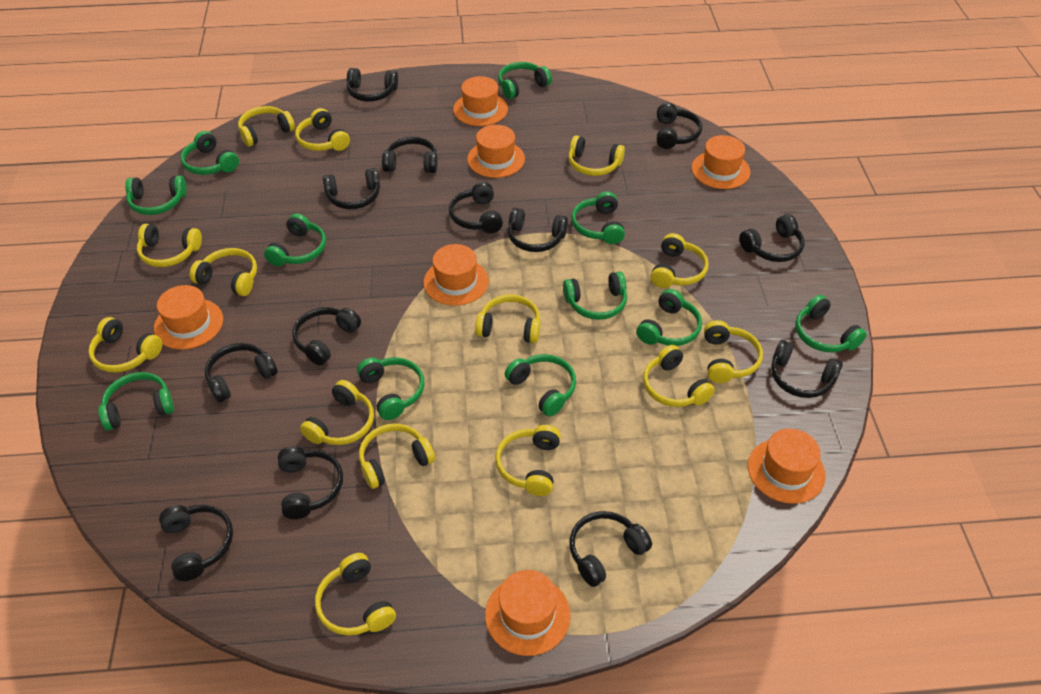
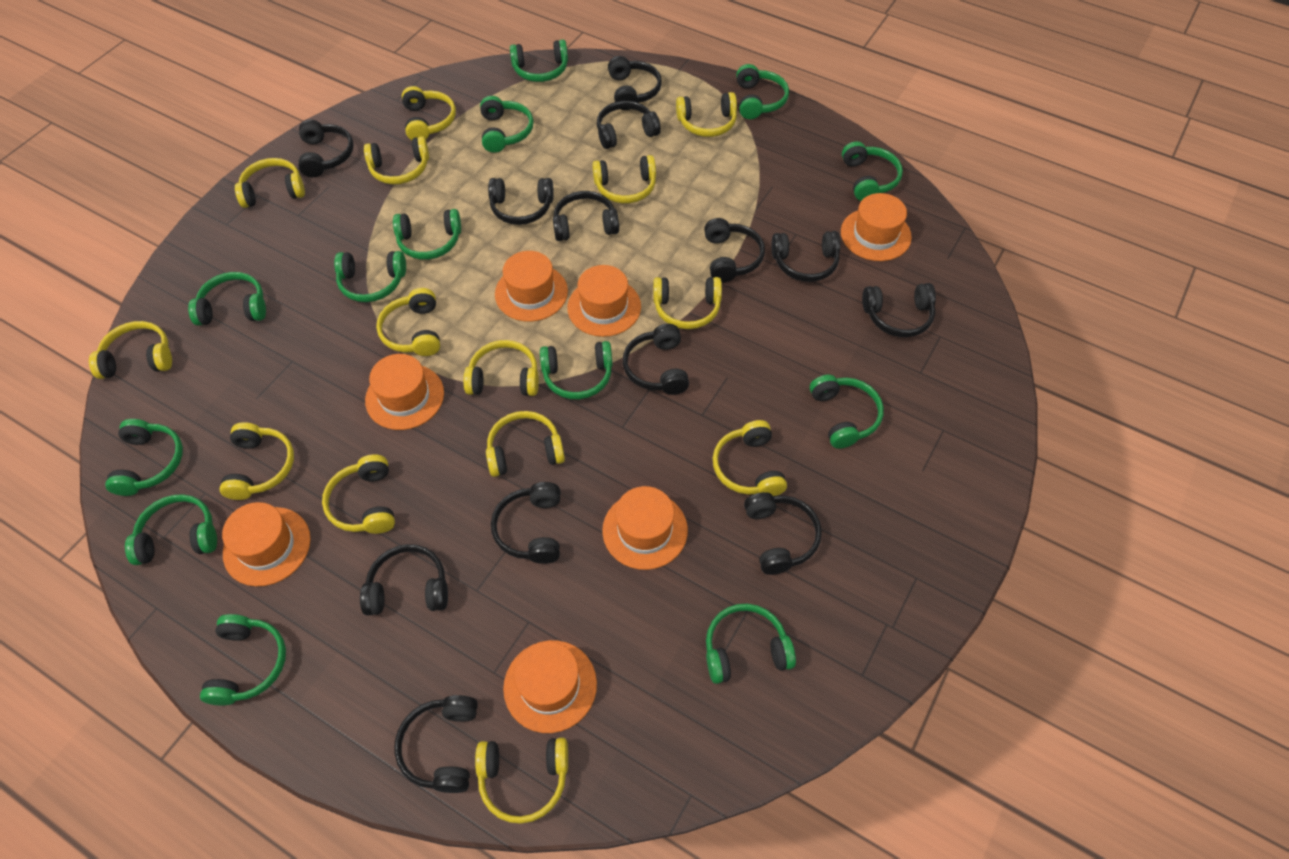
green headphones: [98,372,174,430] [125,176,187,215] [180,131,239,175] [264,213,326,266] [357,357,424,420] [498,62,552,99] [505,354,576,417] [563,271,627,320] [571,192,625,244] [636,289,702,346] [795,295,867,352] = 11 -> [105,419,183,496] [125,494,217,565] [188,272,266,326] [200,614,286,706] [334,251,406,302] [393,209,461,260] [480,96,534,153] [510,40,568,82] [540,341,612,399] [706,604,796,684] [736,64,789,119] [810,375,884,449] [842,141,903,201] = 13

